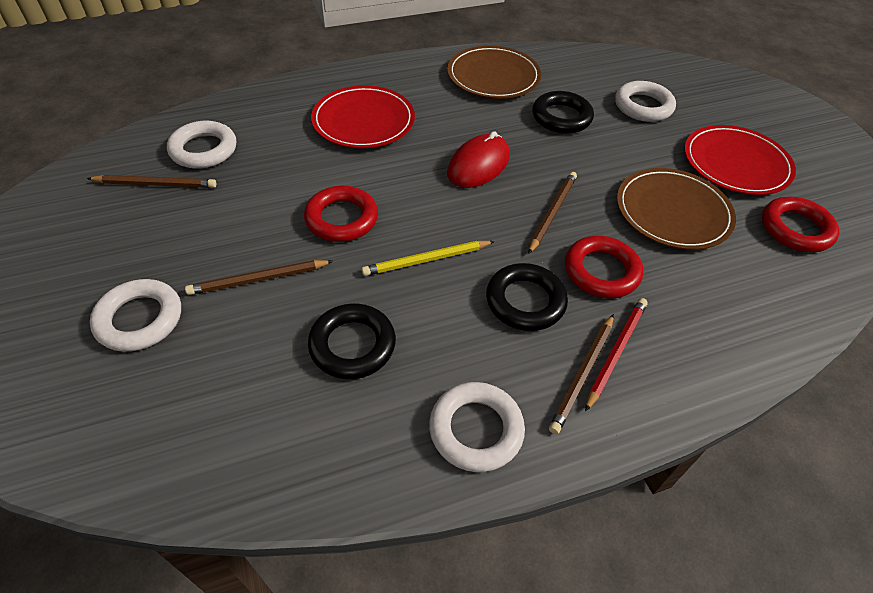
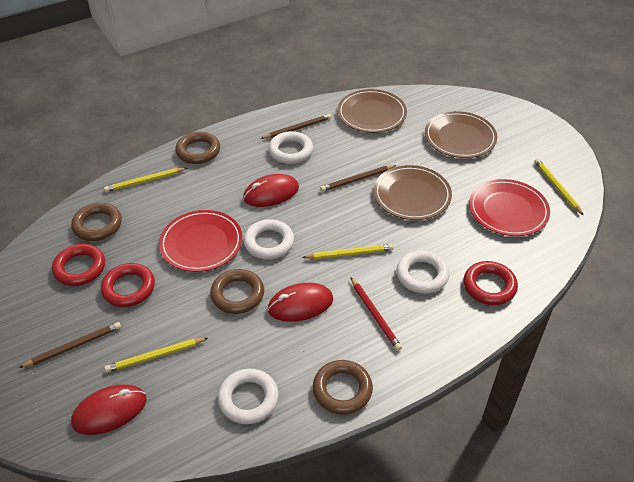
black ring: [308,303,396,379] [486,263,568,331] [532,91,594,134] = 3 -> none = 0
brown pencil: [87,175,216,188] [185,260,333,295] [528,172,577,254] [549,314,614,434] = 4 -> [19,322,121,368] [260,114,332,139] [320,165,396,192] = 3
brown plate: [447,45,541,99] [617,168,736,250] = 2 -> [338,89,407,133] [374,165,452,220] [425,111,497,158] = 3
brown ring: none = 0 -> [71,203,122,241] [175,132,220,164] [210,269,264,314] [313,360,373,415] = 4
red mouse: [447,131,510,188] = 1 -> [71,384,146,435] [243,174,299,207] [268,283,333,322] = 3
yellow pencil: [361,241,495,276] = 1 -> [104,168,187,192] [105,338,208,373] [302,244,394,259] [534,159,584,216] = 4

